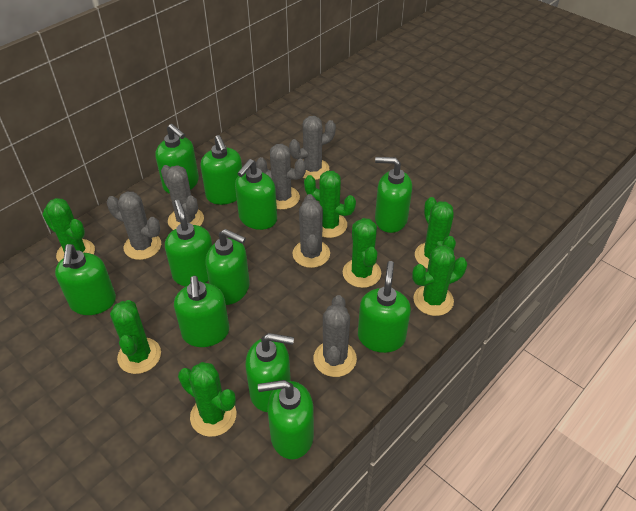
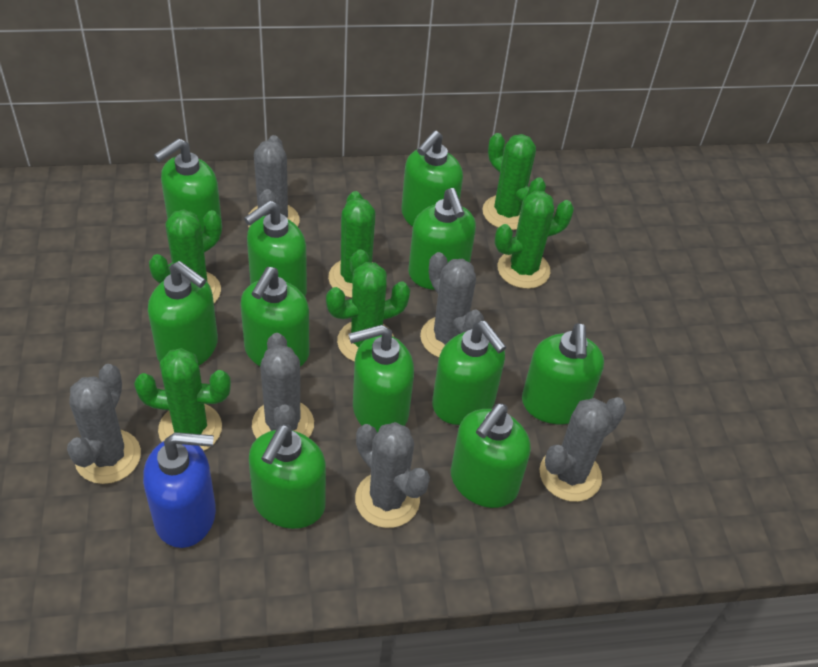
blue soap dispenser: none = 0 -> [143,432,216,548] = 1
green cactus: [42,198,95,262] [110,300,161,374] [178,362,236,437] [304,171,356,238] [343,218,381,288] [412,245,467,316] [415,197,456,269] = 7 -> [134,348,231,451] [149,210,222,303] [326,262,410,362] [328,191,376,298] [482,133,546,230] [495,191,574,289] = 6

